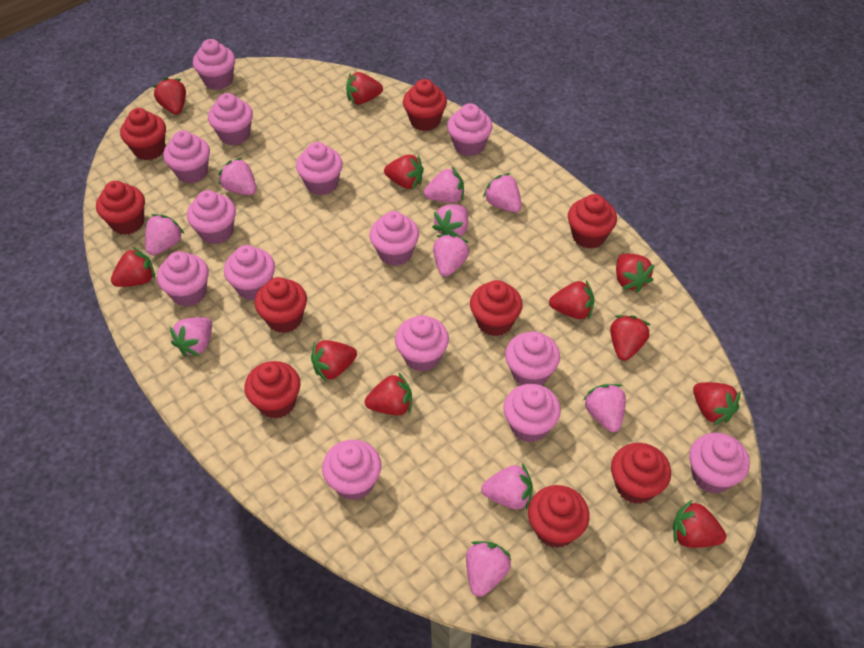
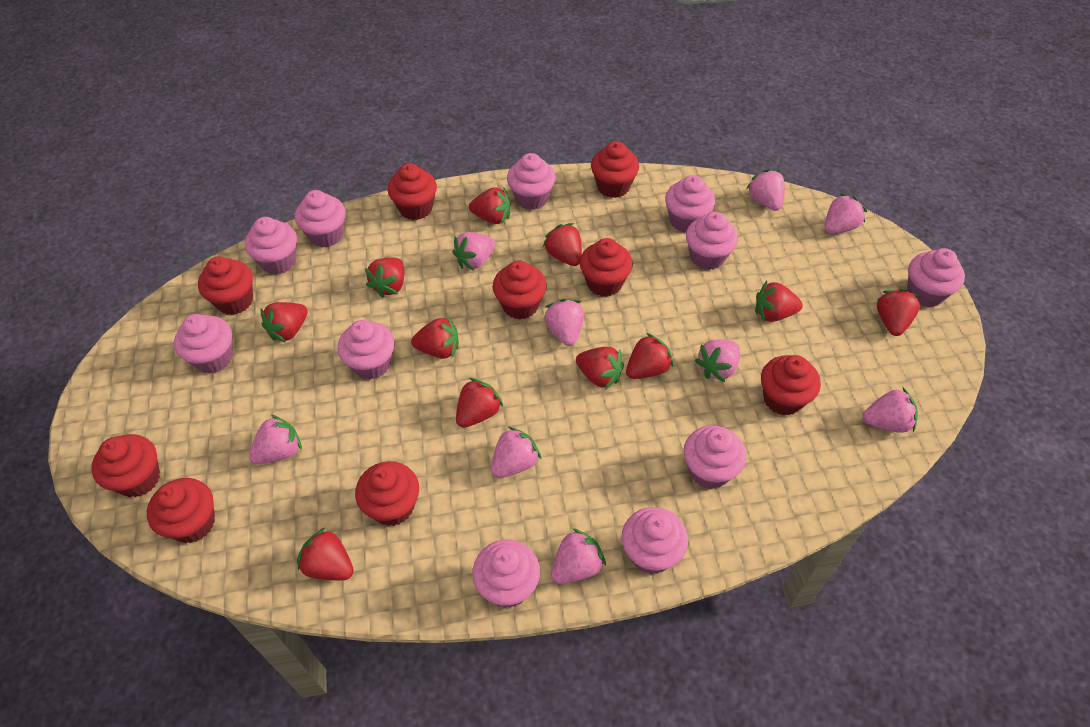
pink cupcake: [157,251,209,307] [163,130,210,184] [187,190,236,244] [193,39,235,90] [208,93,253,145] [224,245,275,300] [296,142,343,195] [322,440,381,501] [370,211,419,266] [395,315,449,372] [447,103,493,156] [503,384,561,442] [505,331,560,385] [689,433,750,494] = 14 -> [174,314,233,373] [245,217,297,275] [295,190,346,247] [338,320,395,380] [472,540,540,608] [507,153,556,210] [622,507,688,574] [665,175,715,232] [684,425,746,489] [686,212,738,270] [907,248,965,307] = 11
pink strawberry: [145,214,184,255] [170,317,212,357] [219,157,257,195] [424,167,464,203] [432,204,468,237] [433,234,470,277] [466,541,511,597] [481,464,533,510] [483,173,522,212] [583,384,626,432] = 10 -> [249,415,302,465] [452,232,495,271] [491,426,541,478] [544,299,584,346] [551,528,606,584] [695,339,740,382] [746,169,785,211] [825,193,867,234] [863,387,918,433] = 9

